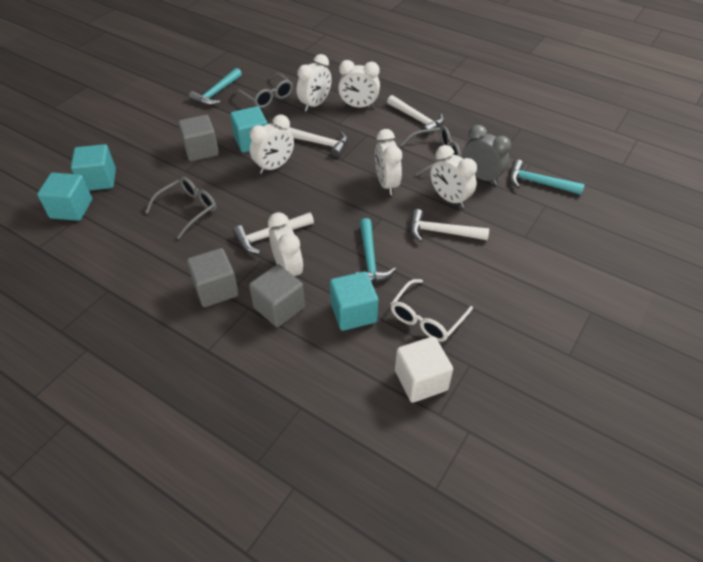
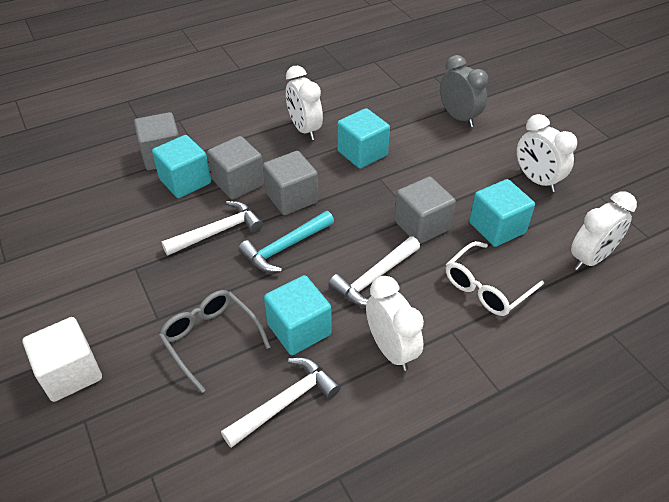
grey cube: [178,115,219,162] [187,248,239,307] [249,264,305,327] = 3 -> [134,112,179,170] [207,136,265,200] [263,151,318,215] [394,177,456,244] = 4
grey glasses: [145,177,216,239] [234,73,293,108] [400,126,461,176] = 3 -> [159,290,271,393] = 1
turquoise hammer: [189,68,242,106] [355,218,396,282] [509,159,585,195] = 3 -> [238,211,334,273] = 1
white clock: [250,115,294,174] [268,212,303,277] [297,54,332,112] [338,60,380,108] [375,129,402,195] [430,145,477,208] = 6 -> [286,66,323,140] [366,276,424,371] [517,114,577,192] [571,192,637,270] = 4
white hammer: [233,212,314,254] [286,127,348,158] [387,95,444,136] [410,209,489,242] = 4 -> [161,201,263,255] [221,358,341,448] [328,237,420,307] = 3

